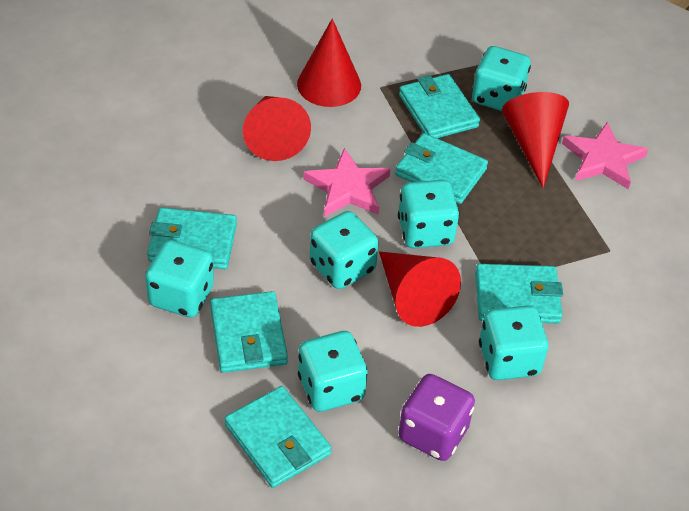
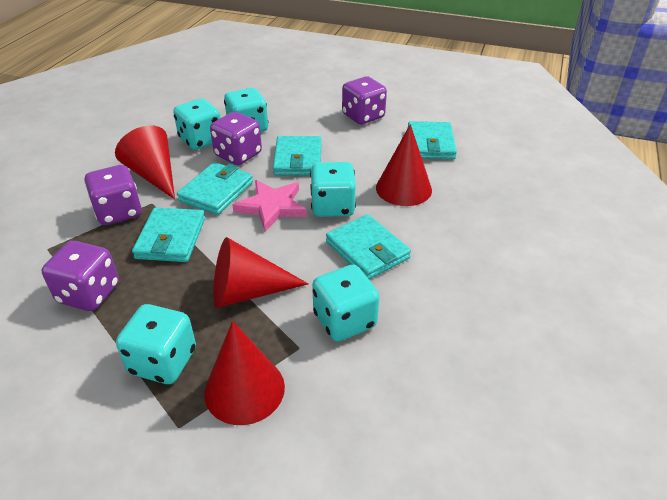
pink star: [303,148,390,217] [562,122,648,189] = 2 -> [232,180,307,232] = 1
purple dice: [398,374,475,461] = 1 -> [42,241,119,311] [84,165,142,225] [210,112,262,165] [342,77,387,125] = 4
turquoise dice: [145,240,214,318] [298,331,368,412] [310,211,379,289] [398,180,460,248] [472,46,531,111] [479,305,548,380] = 6 -> [116,304,196,384] [173,98,220,150] [224,88,268,132] [310,162,356,217] [312,265,379,342] = 5
turquoise wallet: [147,207,237,269] [210,291,288,373] [225,386,331,488] [395,133,488,204] [399,74,480,138] [475,264,563,323] = 6 -> [132,207,205,262] [177,162,253,215] [273,136,322,175] [326,214,411,279] [408,121,457,159] = 5

